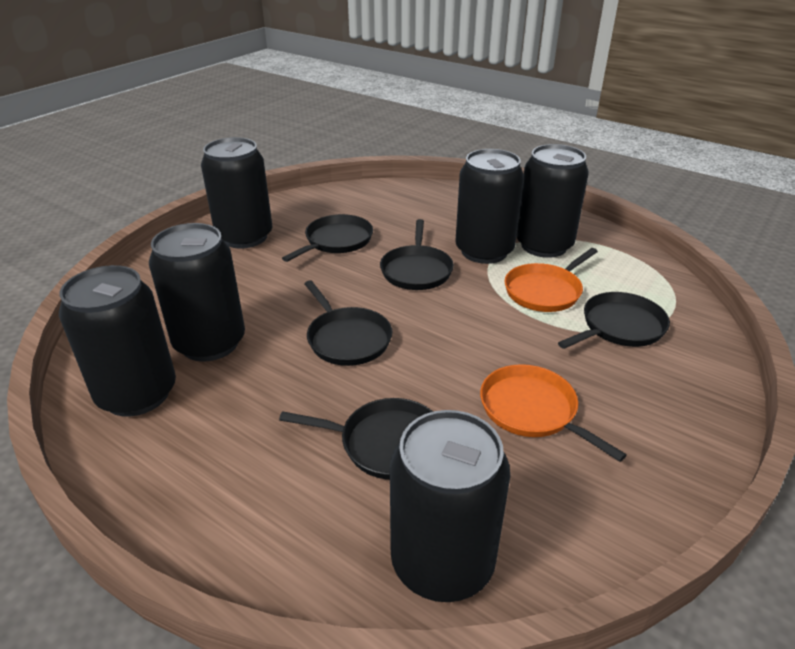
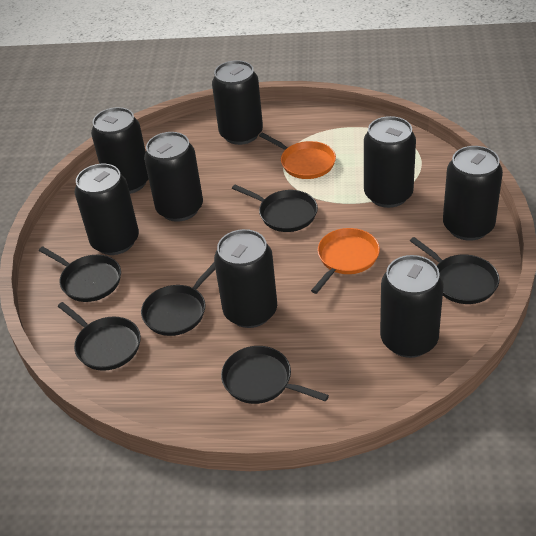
black can: [59,265,176,417] [149,223,245,362] [201,137,272,249] [390,410,510,602] [455,149,524,264] [516,144,589,258] = 6 -> [75,164,139,255] [91,107,149,194] [144,132,203,222] [212,60,263,145] [214,229,277,328] [364,116,416,208] [380,255,444,358] [443,146,503,241] = 8
black pan: [279,398,433,480] [282,214,373,262] [304,280,392,366] [380,219,454,290] [558,292,670,349] = 5 -> [39,246,121,302] [58,302,141,371] [141,263,215,336] [221,346,329,404] [232,185,318,232] [410,237,500,304] = 6

